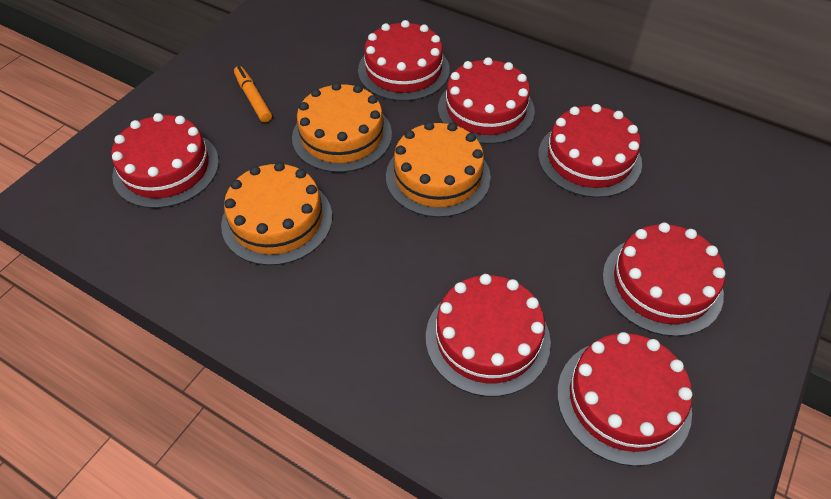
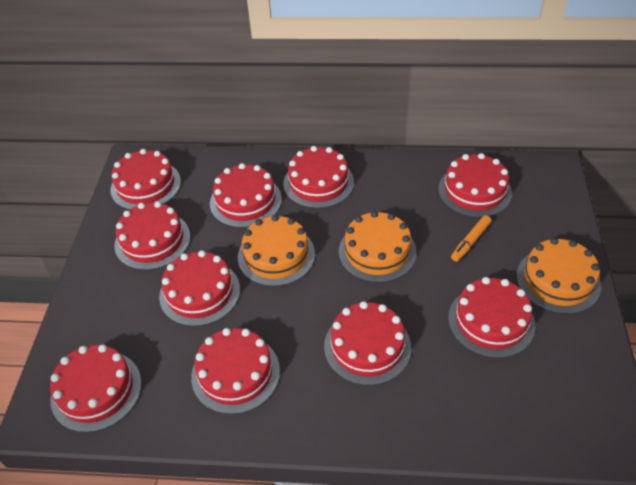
red cake: [111,113,219,208] [358,20,450,101] [426,274,551,397] [438,57,535,144] [538,104,642,198] [557,332,692,466] [602,222,726,337] = 7 -> [50,344,141,433] [110,149,181,210] [115,202,190,270] [159,250,240,326] [191,328,280,414] [210,163,282,228] [284,146,354,208] [324,301,411,385] [438,153,512,218] [448,277,535,358] = 10

